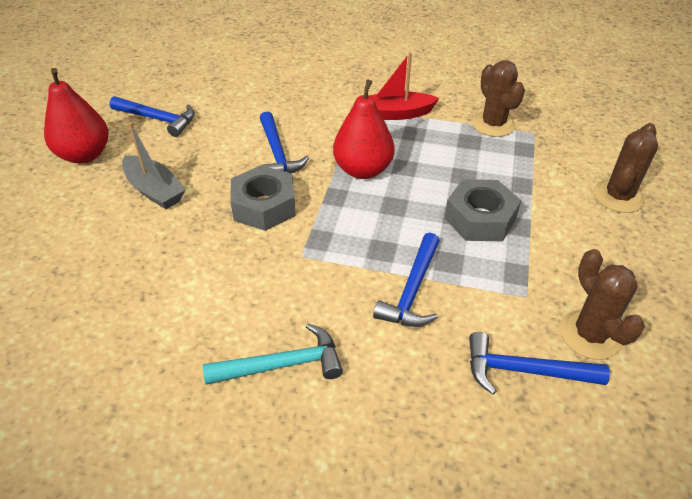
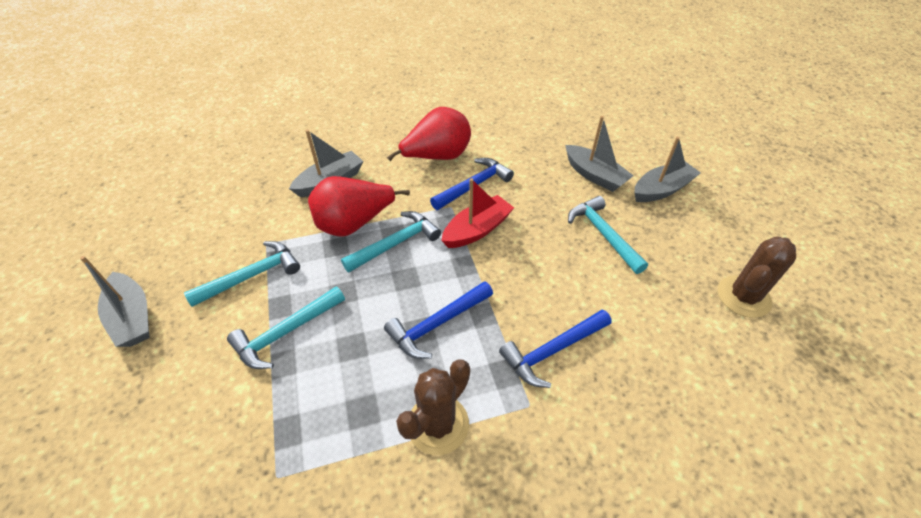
blue hammer: [109,96,195,137] [260,111,309,173] [373,233,440,327] [469,332,610,395] = 4 -> [384,281,493,359] [430,158,514,210] [499,310,612,388] = 3
brown cactus: [472,60,525,137] [560,249,645,360] [594,123,658,213] = 3 -> [396,359,470,455] [717,236,796,318] = 2
grey boat: [122,122,185,209] = 1 -> [80,256,150,347] [289,130,363,197] [565,116,634,192] [634,137,701,202] = 4
grey nut: [230,165,296,231] [445,179,521,241] = 2 -> none = 0
turquoise hammer: [203,323,343,385] = 1 -> [184,241,300,307] [227,286,345,369] [341,211,441,273] [568,196,648,274] = 4

